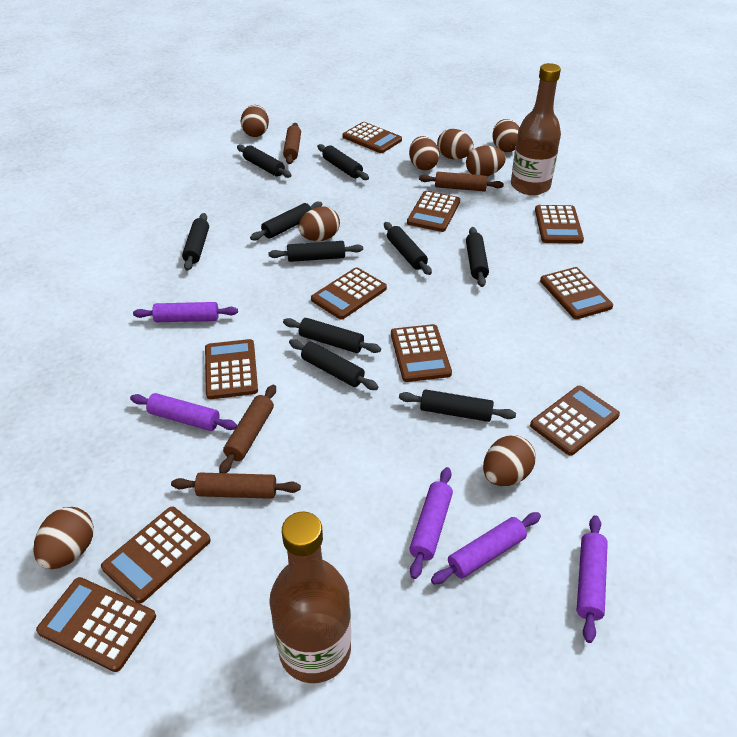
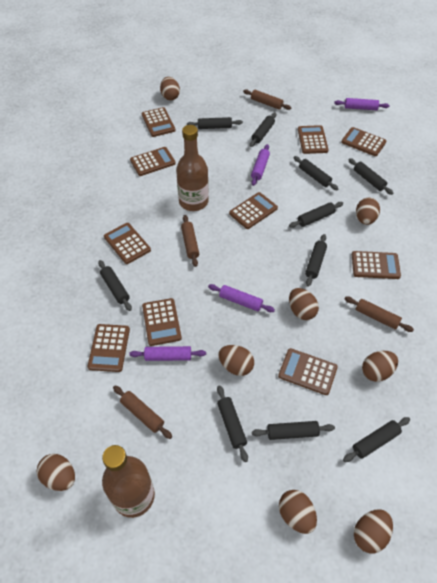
purple rolling pin: [130,393,237,431] [133,302,238,322] [409,467,453,579] [431,512,541,584] [577,515,608,643] = 5 -> [129,346,206,361] [208,284,275,312] [251,144,270,186] [334,98,389,110] = 4

